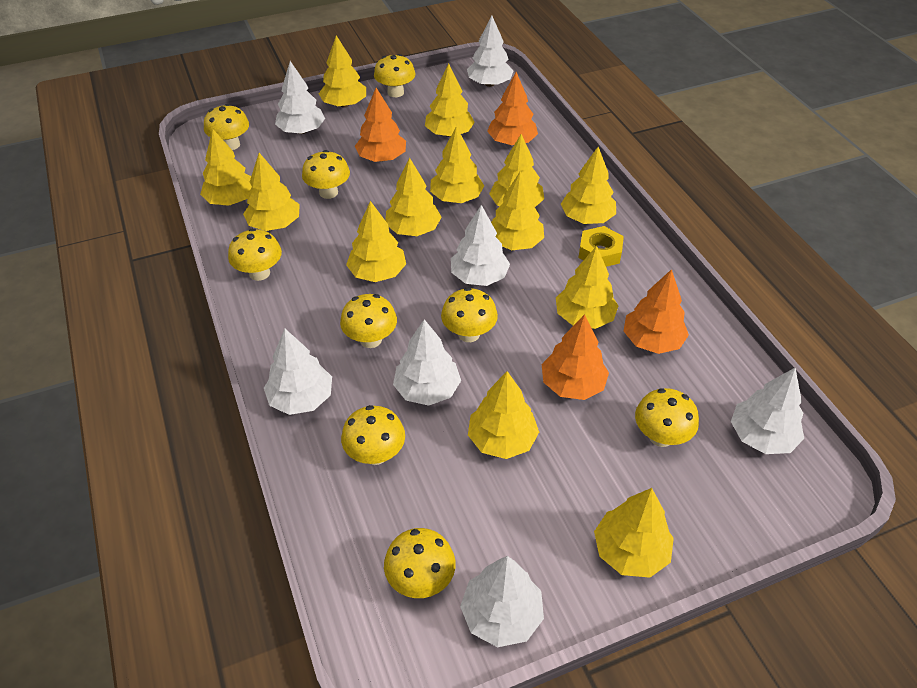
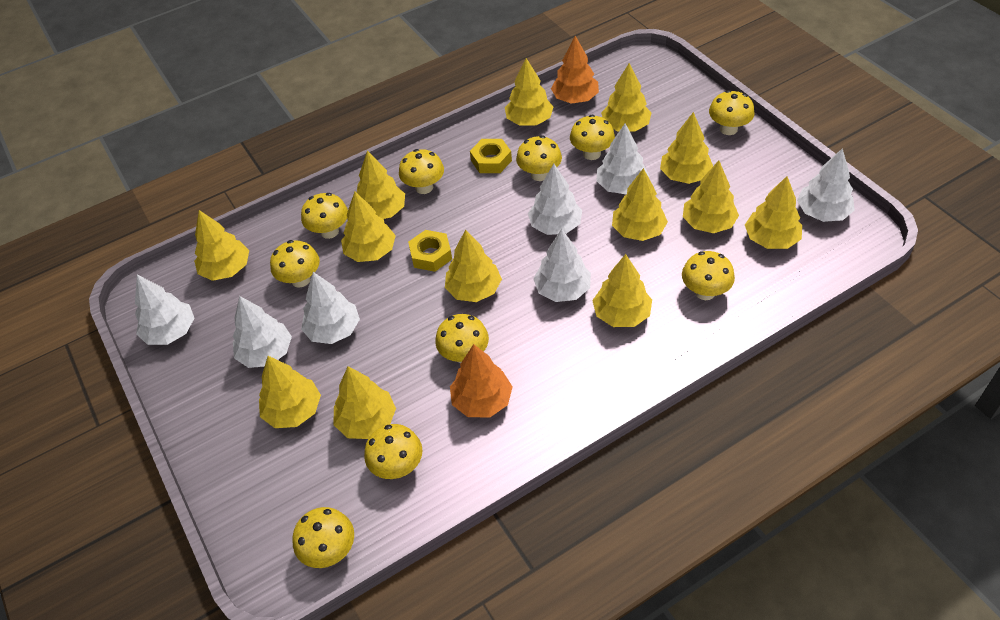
orange tree: [355,88,406,162] [487,72,538,145] [542,314,609,400] [624,269,689,354] = 4 -> [450,344,513,417] [551,36,599,104] = 2
yellow mushroom: [204,104,249,150] [228,228,282,281] [302,150,350,199] [340,294,397,348] [341,405,405,465] [374,54,415,97] [384,528,456,598] [441,287,498,342] [635,388,699,447] = 9 -> [270,240,320,288] [293,507,354,568] [301,193,348,239] [364,424,423,479] [399,149,444,194] [435,314,489,363] [516,136,562,181] [570,115,615,160] [682,251,735,300] [709,90,755,135] = 10
yellow nut: [578,226,624,267] = 1 -> [408,230,452,272] [470,139,512,173] = 2

